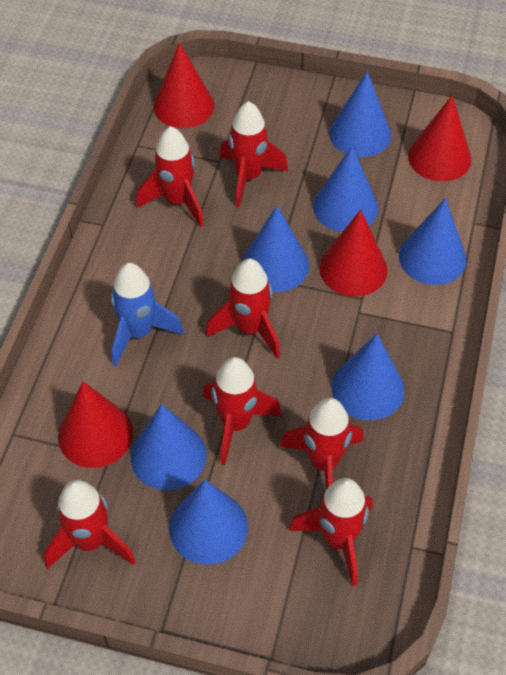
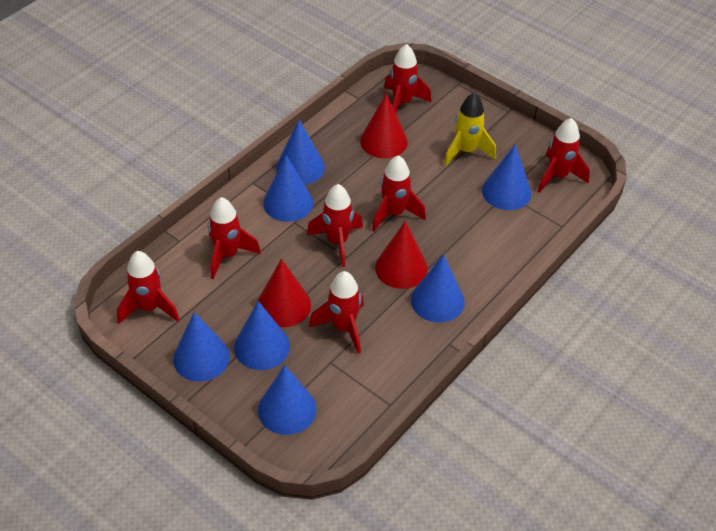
blue rocket: [111,263,184,367] = 1 -> none = 0
red cone: [58,381,133,468] [153,43,214,128] [319,209,388,297] [408,95,471,181] = 4 -> [257,259,311,327] [360,93,408,158] [375,221,428,289] = 3
yellow rocket: none = 0 -> [444,93,496,166] = 1

